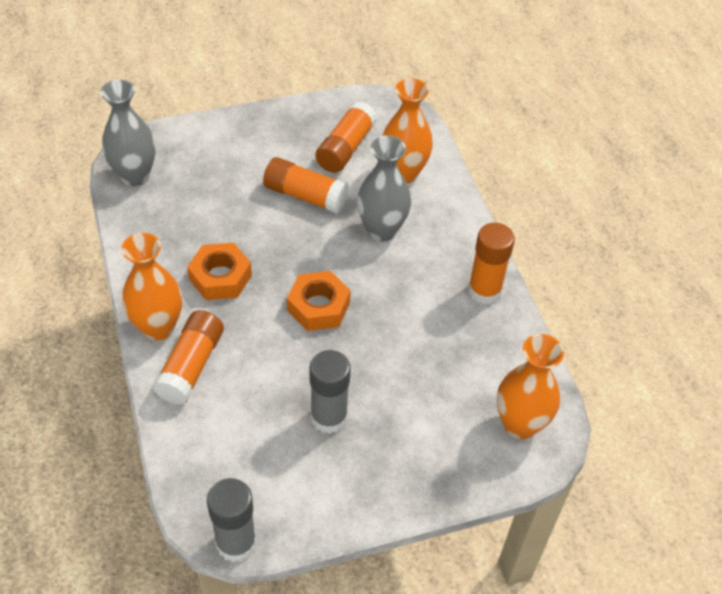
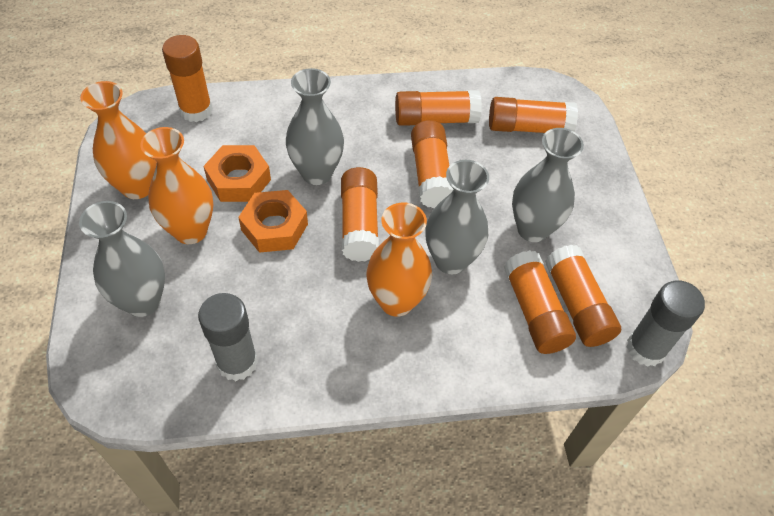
grey vase: [100,80,156,186] [357,135,411,242] = 2 -> [79,201,165,317] [286,68,344,185] [425,160,489,274] [512,128,584,242] = 4
orange glue stick: [153,310,224,405] [263,157,349,214] [316,101,377,173] [468,223,515,304] = 4 -> [162,35,213,122] [341,167,379,262] [395,90,482,126] [411,120,454,208] [489,97,578,133] [504,250,576,354] [545,245,621,347] = 7

